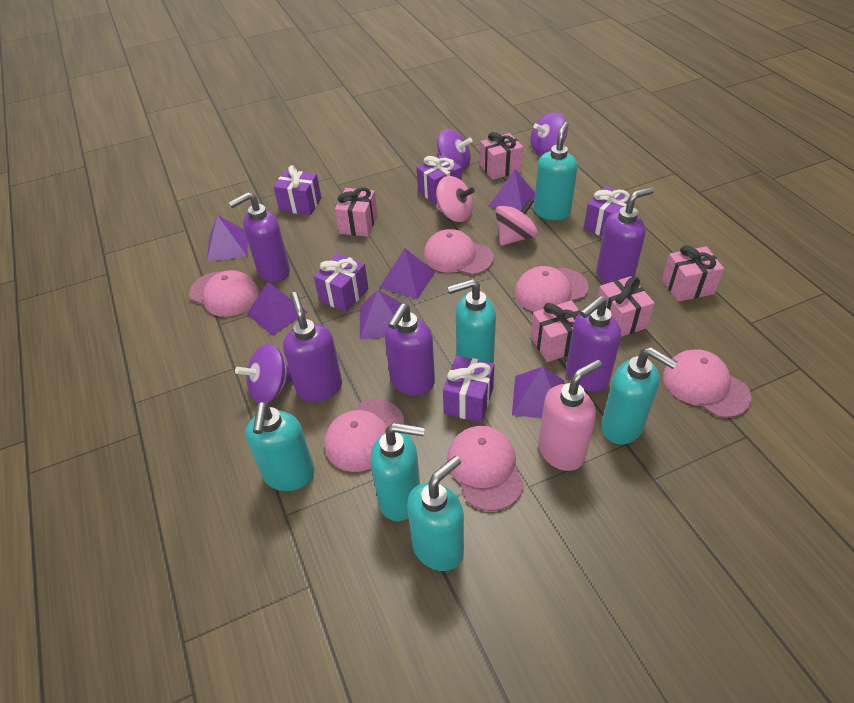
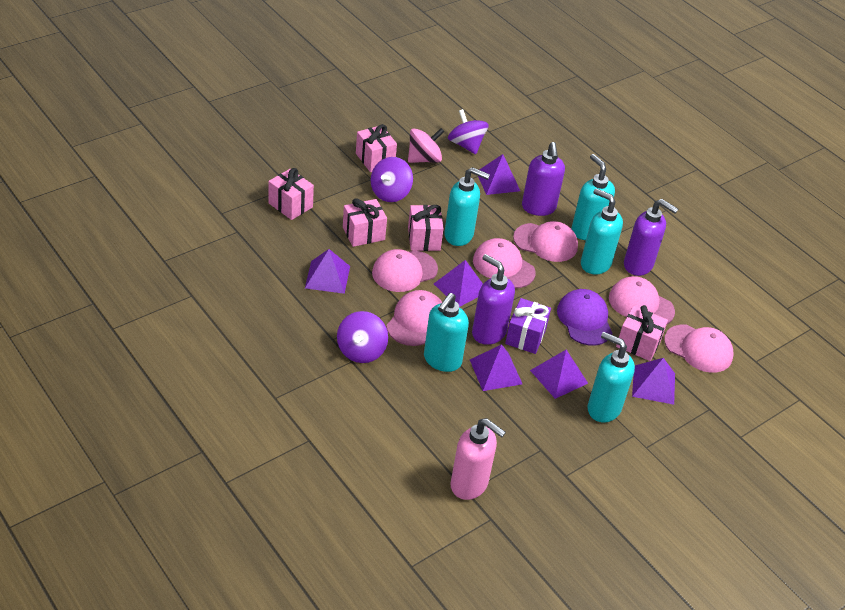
pink spinning top: [436,176,475,222] [495,198,538,246] = 2 -> [408,128,445,163] = 1
purple cap: none = 0 -> [557,289,612,346] = 1
purple gift: [274,165,321,215] [314,253,368,312] [417,154,462,204] [443,355,494,423] [584,186,631,237] = 5 -> [505,298,551,354] = 1
purple soap dispenser: [228,192,290,283] [283,292,342,402] [384,304,435,395] [566,296,621,392] [597,187,654,284] = 5 -> [472,254,515,345] [522,142,565,216] [624,199,678,276] = 3
turquoise soap dispenser: [246,401,315,491] [370,423,425,521] [407,456,464,571] [447,279,496,363] [534,122,577,220] [601,347,678,444] = 6 -> [424,293,469,372] [444,167,490,246] [571,154,615,240] [581,188,623,275] [588,332,635,422] = 5

